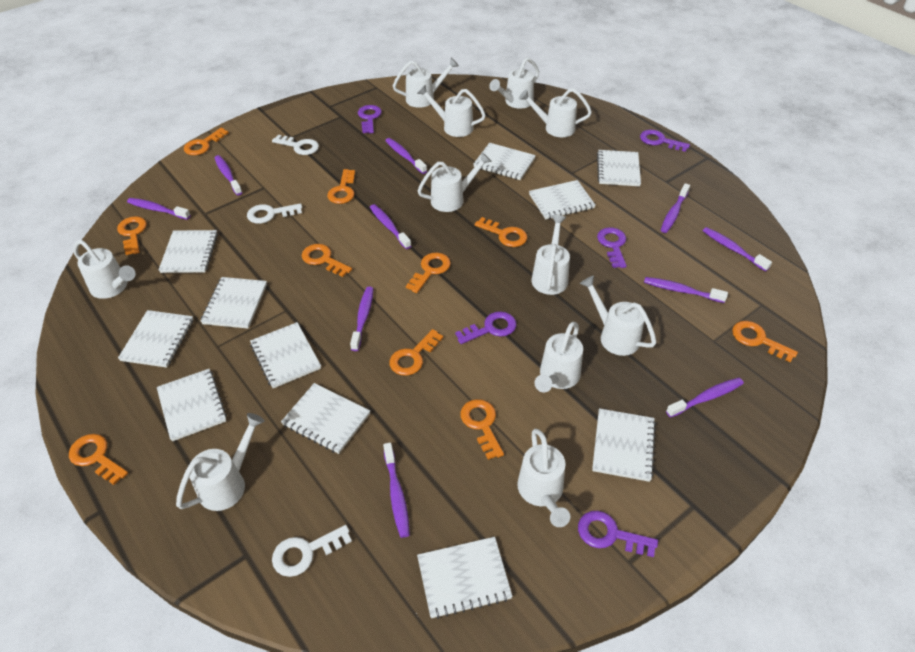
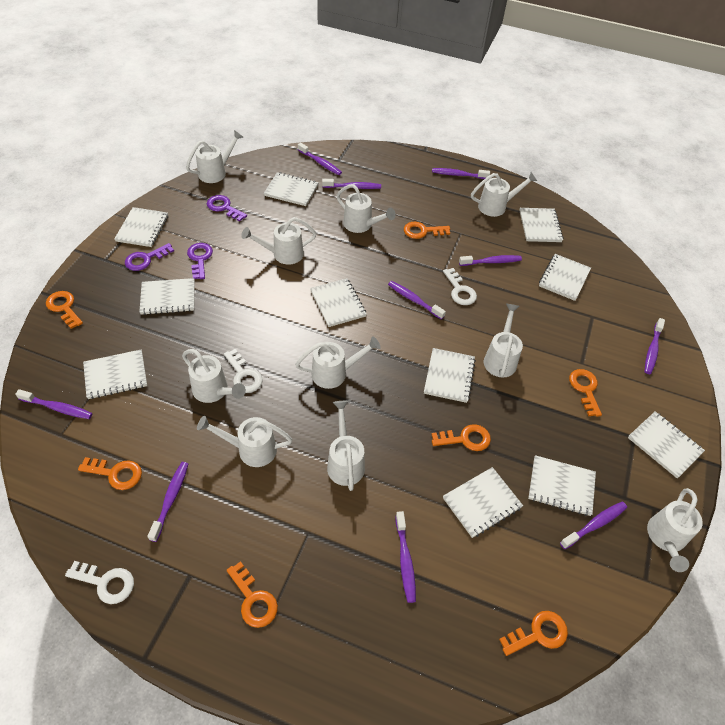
orange key: [69,434,128,485] [117,216,147,255] [184,128,229,155] [302,244,352,277] [327,169,355,204] [389,329,443,376] [406,253,451,293] [460,399,504,460] [475,217,527,247] [732,321,798,362] = 10 -> [46,291,83,329] [78,457,142,490] [227,561,278,628] [404,222,450,239] [431,424,491,451] [499,611,568,656] [569,369,602,417] = 7
purple key: [358,105,382,133] [455,311,517,344] [578,511,658,557] [597,227,627,268] [640,130,690,152] = 5 -> [125,243,174,271] [187,243,213,279] [207,195,247,221] = 3
white watering can: [73,240,136,299] [176,413,265,511] [393,58,459,108] [417,85,486,137] [418,152,492,212] [489,57,539,109] [517,429,570,527] [519,88,592,137] [532,215,570,295] [534,322,583,392] [580,275,656,356] = 11 -> [182,349,246,403] [186,130,243,183] [197,416,292,467] [241,217,317,265] [295,336,381,389] [327,401,365,491] [336,184,396,233] [471,172,537,217] [484,304,523,377] [647,488,703,572] = 10

